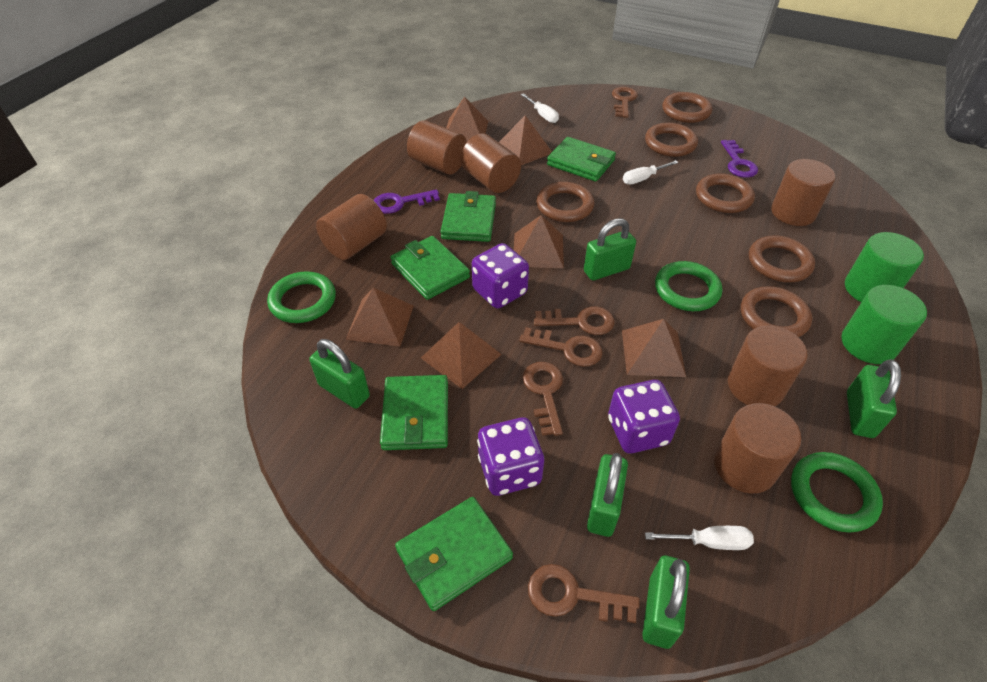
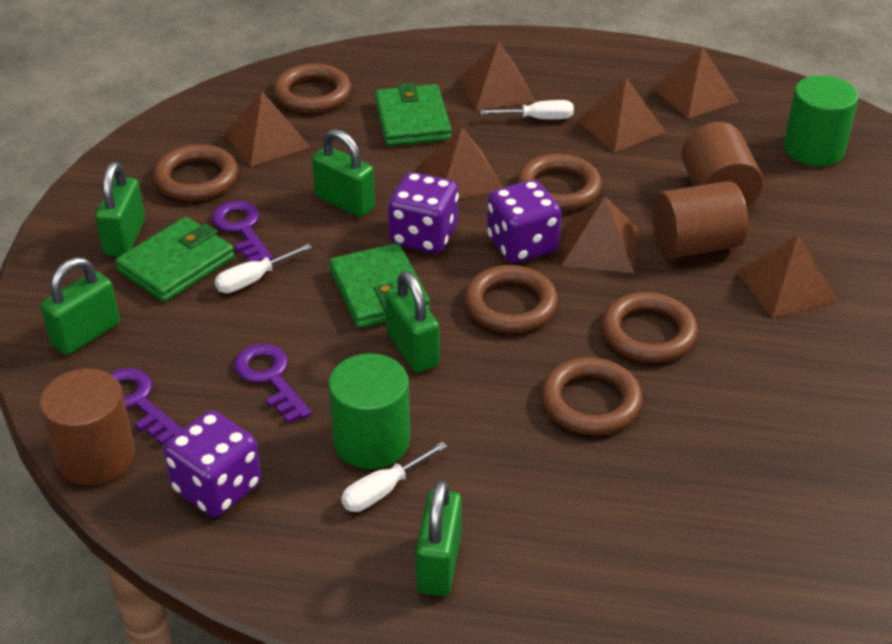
brown cylinder: [316,194,387,260] [407,120,467,175] [460,134,521,193] [714,403,801,493] [728,325,808,406] [771,159,835,226] = 6 -> [39,368,136,485] [653,181,748,258] [681,122,763,207] = 3
brown key: [519,327,602,367] [522,362,563,436] [528,564,640,623] [534,306,615,335] [612,87,638,118] = 5 -> none = 0
brown pyramid: [346,287,414,347] [421,322,502,389] [446,97,488,141] [499,115,552,165] [514,215,564,268] [622,319,686,377] = 6 -> [225,91,311,167] [420,127,503,199] [459,41,536,111] [562,196,638,273] [577,78,666,152] [652,46,739,119] [736,235,838,318] = 7
green ring: [267,271,336,323] [655,261,722,311] [791,452,883,533] = 3 -> none = 0
green wallet: [380,375,448,450] [390,236,470,300] [395,497,513,611] [441,191,496,242] [547,137,616,181] = 5 -> [115,217,235,302] [329,243,430,328] [375,82,452,146] = 3
purple key: [374,189,440,214] [721,140,758,178] = 2 -> [109,368,183,445] [212,201,273,262] [234,344,312,424] = 3

